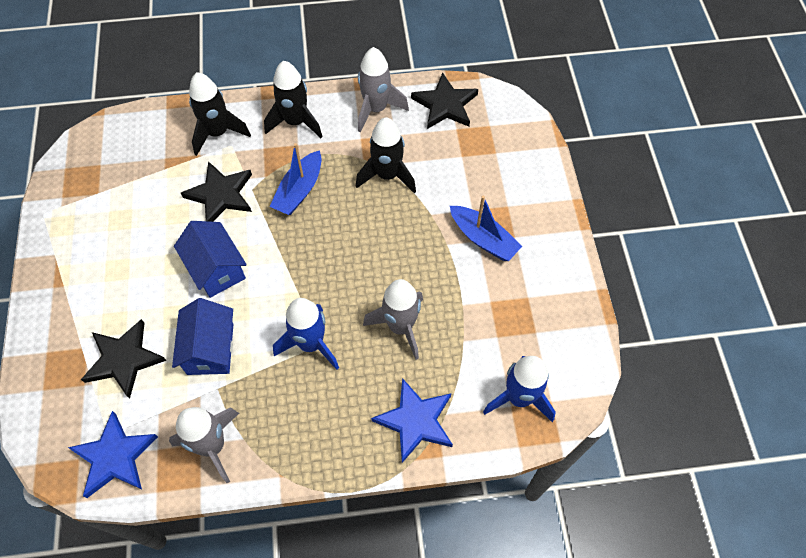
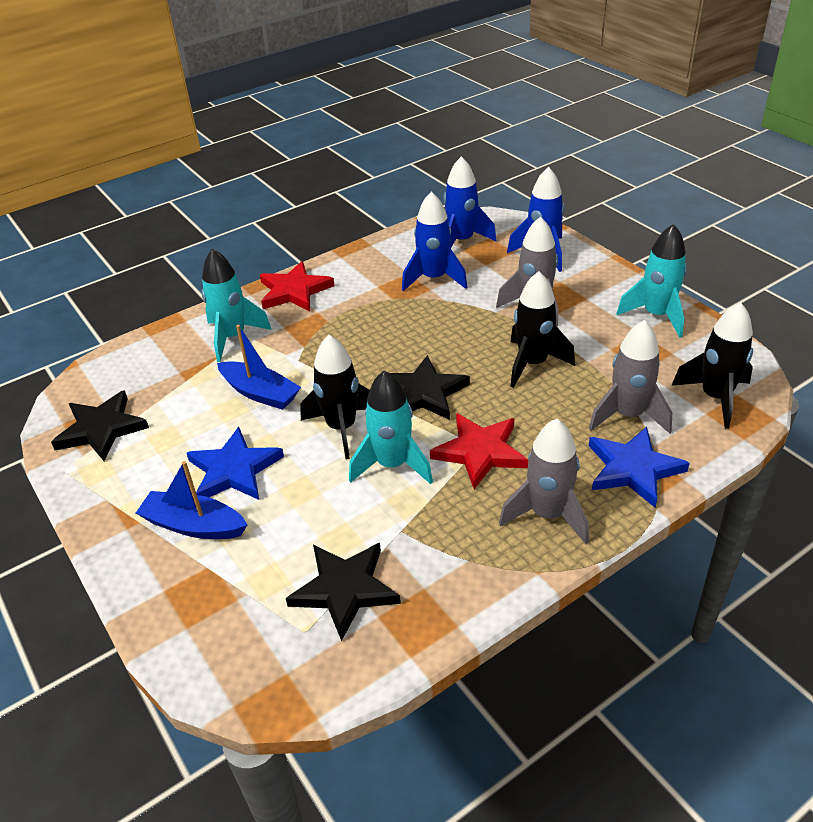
blue house: [172,298,233,375] [174,221,247,298] = 2 -> none = 0
blue rocket: [273,298,339,370] [483,356,556,422] = 2 -> [402,191,467,291] [443,156,497,248] [507,167,565,272] = 3
red star: none = 0 -> [260,261,335,312] [430,413,528,489] = 2
turquoise rocket: none = 0 -> [202,248,272,362] [349,370,433,484] [616,224,687,338] = 3

